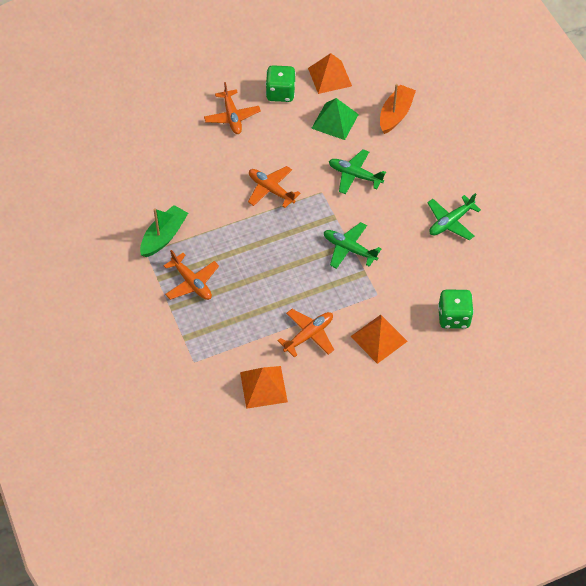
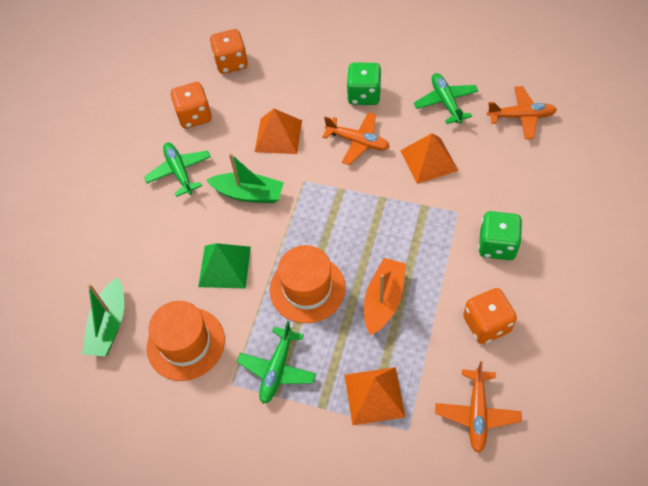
green boat: [140,205,188,257] = 1 -> [82,277,124,357] [206,153,284,203] = 2
orange dice: none = 0 -> [170,82,212,129] [210,29,248,74] [463,288,517,344] = 3
orange hat: none = 0 -> [147,301,225,381] [270,245,345,323] = 2
orange plane: [164,250,219,300] [204,82,261,134] [248,166,301,208] [277,309,334,358] = 4 -> [322,112,390,165] [435,361,522,453] [487,86,557,139] = 3

